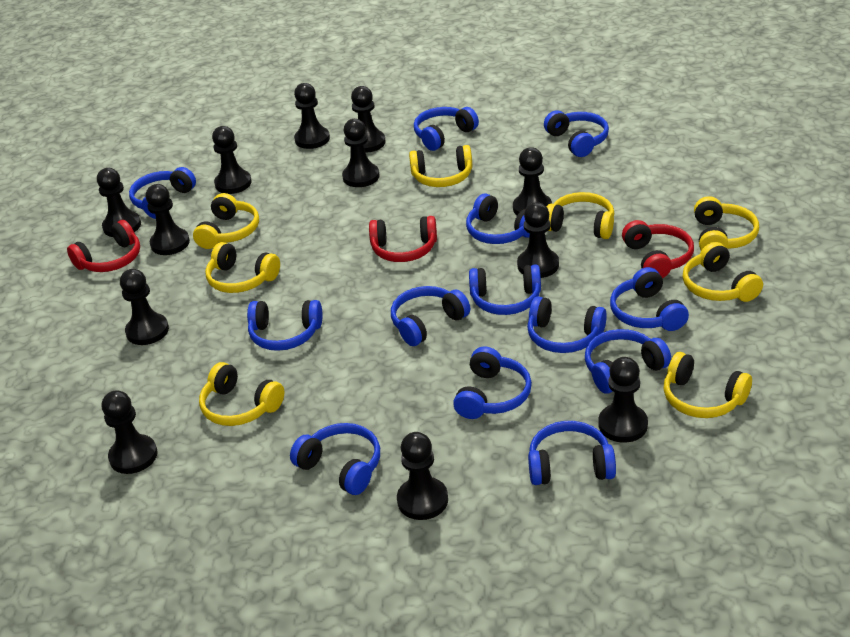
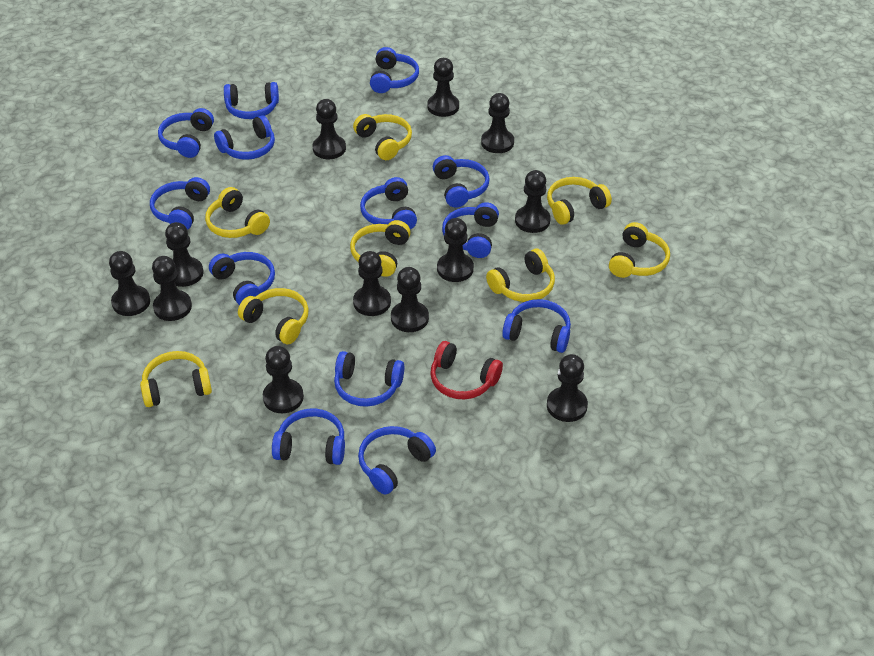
red headphones: [67,220,140,272] [369,216,437,262] [622,220,694,278] = 3 -> [430,341,503,399] = 1

